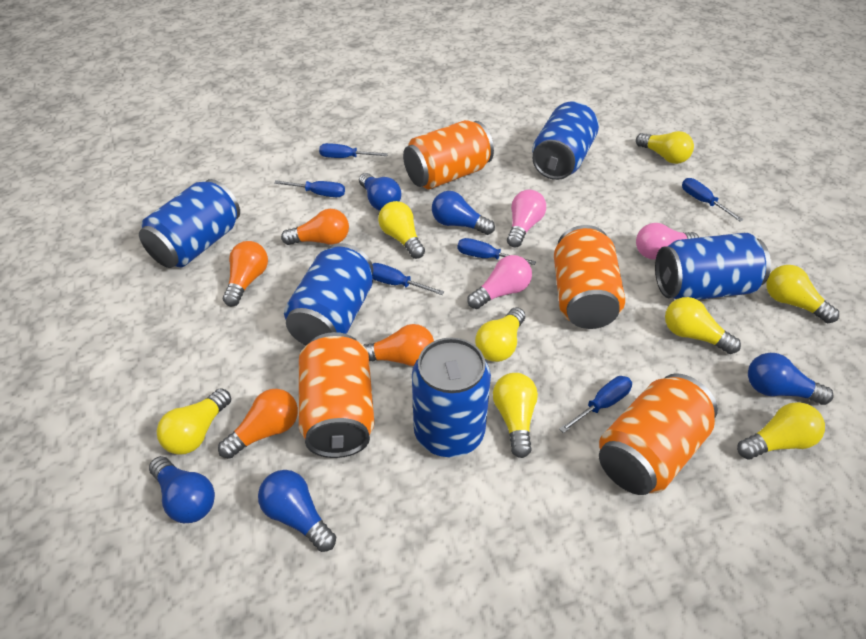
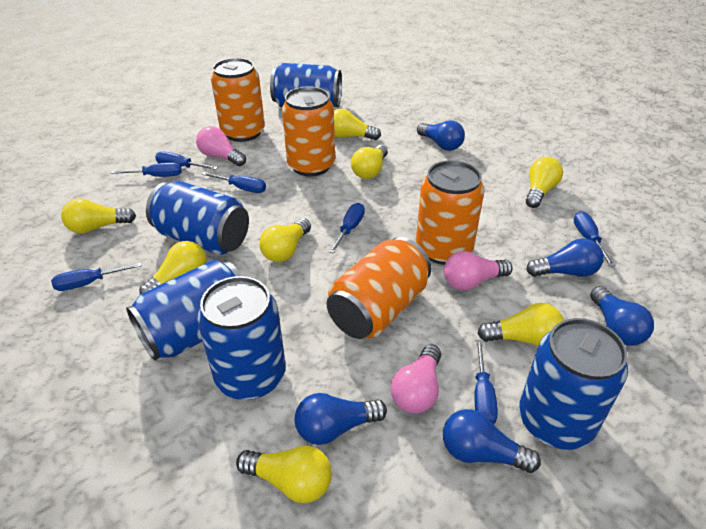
blue screwdriver: [274,180,345,197] [319,143,388,158] [372,263,444,295] [458,238,536,265] [559,376,632,433] [682,178,744,222] = 6 -> [51,262,142,291] [111,163,182,177] [155,151,218,170] [202,172,266,193] [329,203,365,254] [474,339,498,425] [574,211,615,267] = 7
orange light bulb: [218,389,298,459] [223,241,268,307] [281,209,349,245] [363,324,434,366] = 4 -> none = 0

